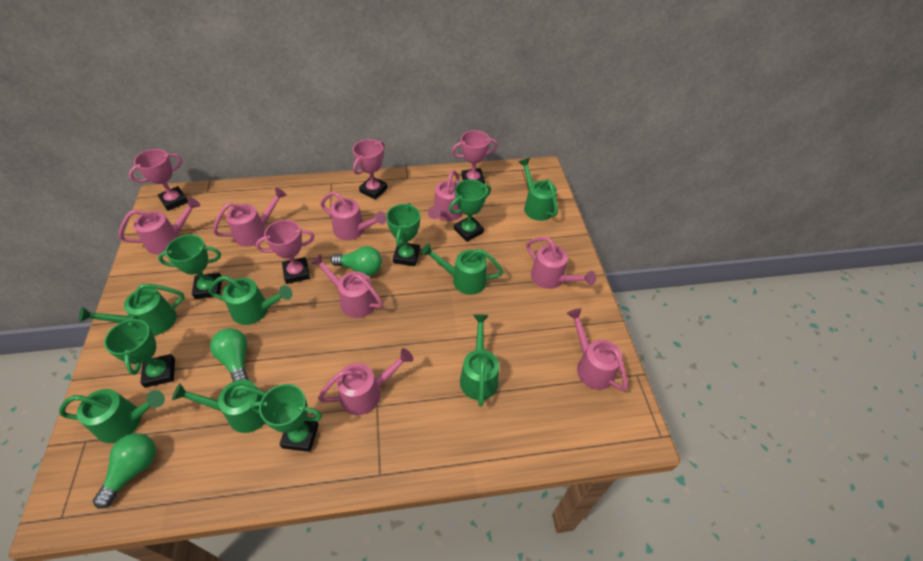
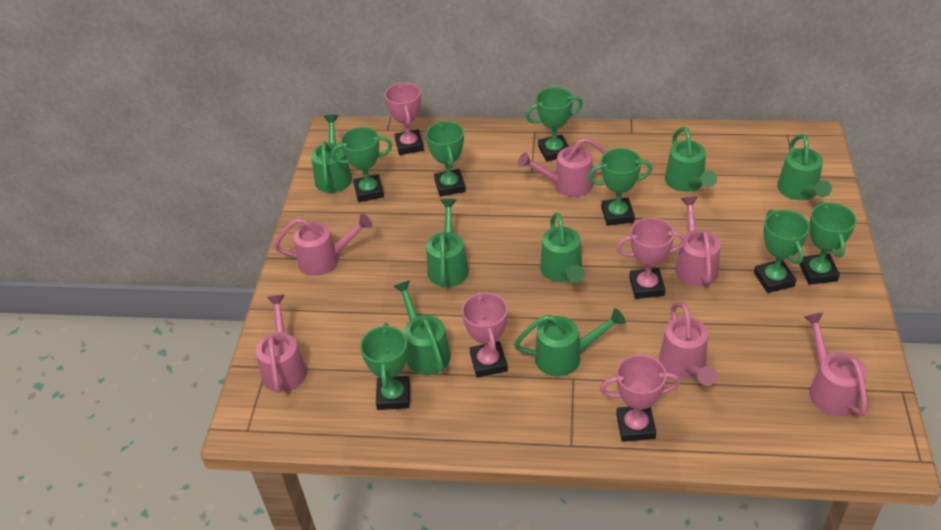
green light bulb: [93,433,156,509] [210,328,249,382] [330,246,382,276] = 3 -> none = 0
green trophy: [104,316,175,388] [158,235,222,299] [251,384,322,452] [386,203,420,266] [449,179,491,242] = 5 -> [331,127,392,202] [360,323,410,410] [426,121,465,197] [525,87,583,162] [588,148,653,226] [754,209,810,293] [799,201,856,285] = 7
pink watering can: [119,197,200,254] [213,188,287,246] [310,254,383,318] [318,348,413,415] [320,191,387,240] [428,170,463,221] [526,237,596,289] [567,308,628,391] = 8 -> [256,295,307,393] [274,214,372,276] [518,138,607,197] [659,302,717,386] [675,197,721,286] [804,312,868,416] = 6

